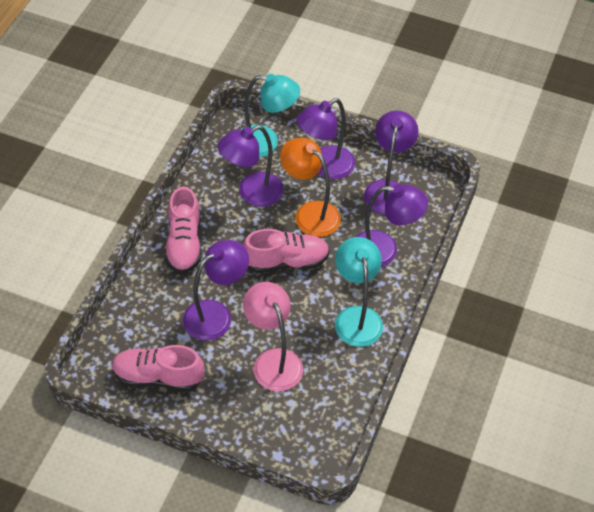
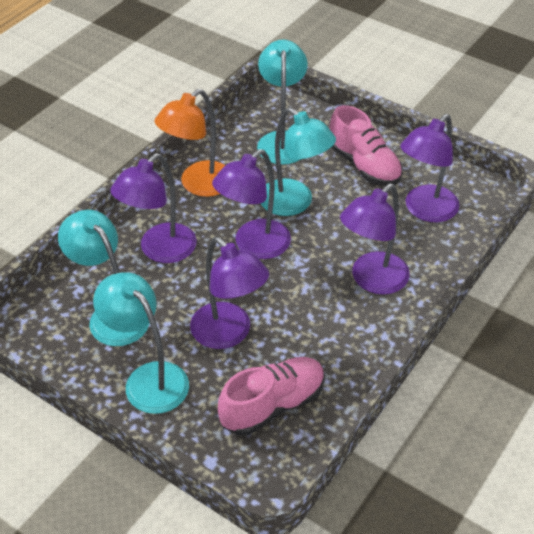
pink lamp: [243,282,303,391] = 1 -> none = 0
pink shoe: [112,345,204,391] [165,186,202,274] [243,229,330,273] = 3 -> [218,357,325,435] [330,105,403,186] = 2
turquoise lamp: [241,74,300,157] [335,237,383,347] = 2 -> [58,210,150,346] [93,272,189,414] [257,40,308,165] [261,107,336,216] = 4

